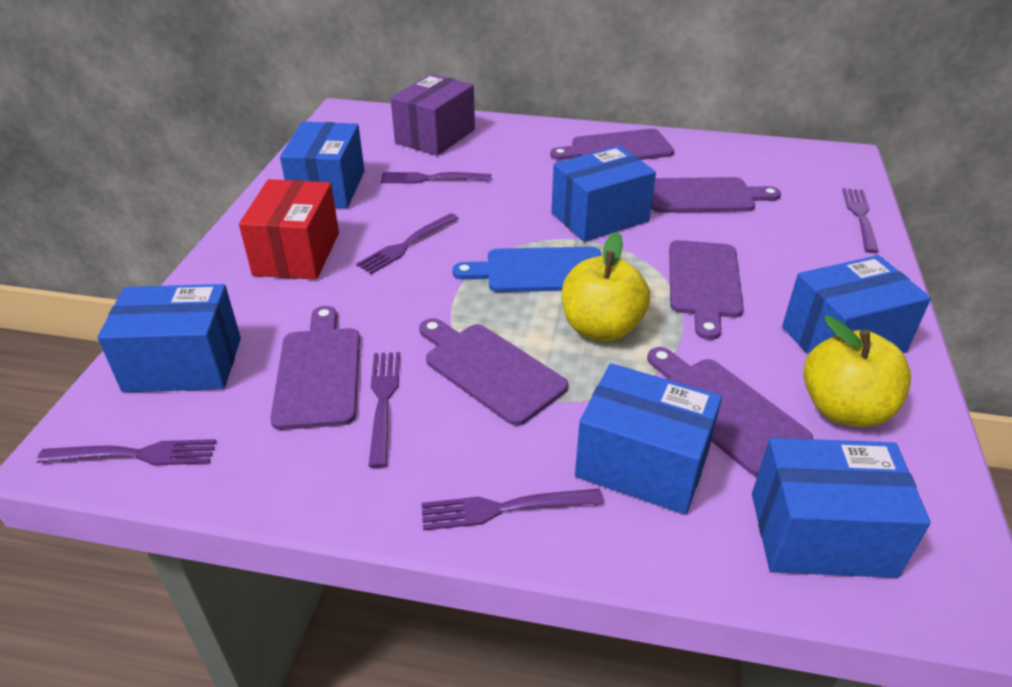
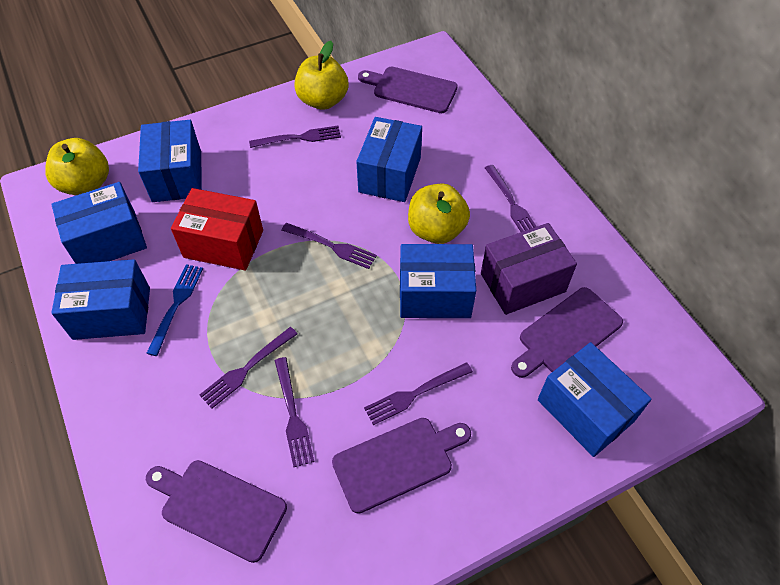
blue cutting board: [452,247,602,292] = 1 -> none = 0
blue fork: none = 0 -> [146,264,203,356] = 1
purple cutting board: [270,306,360,430] [419,318,568,426] [550,129,674,160] [647,347,813,476] [651,177,781,213] [669,240,744,340] = 6 -> [146,460,287,563] [332,418,471,514] [358,66,458,113] [511,287,623,378] = 4
yellow apple: [562,232,650,342] [803,316,911,427] = 2 -> [45,138,109,195] [294,41,348,110] [408,184,470,244] = 3

